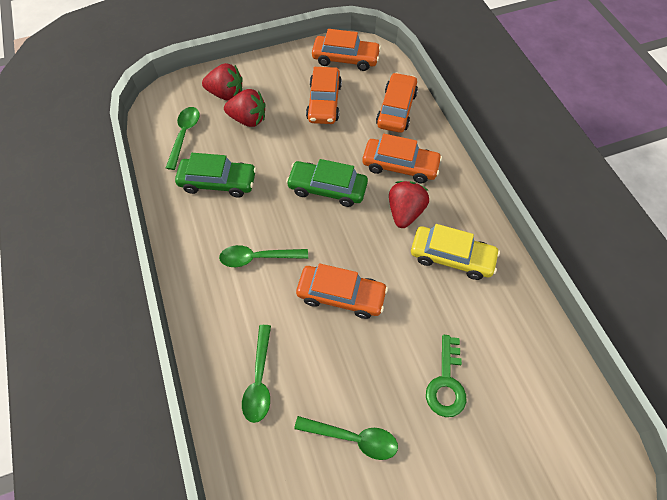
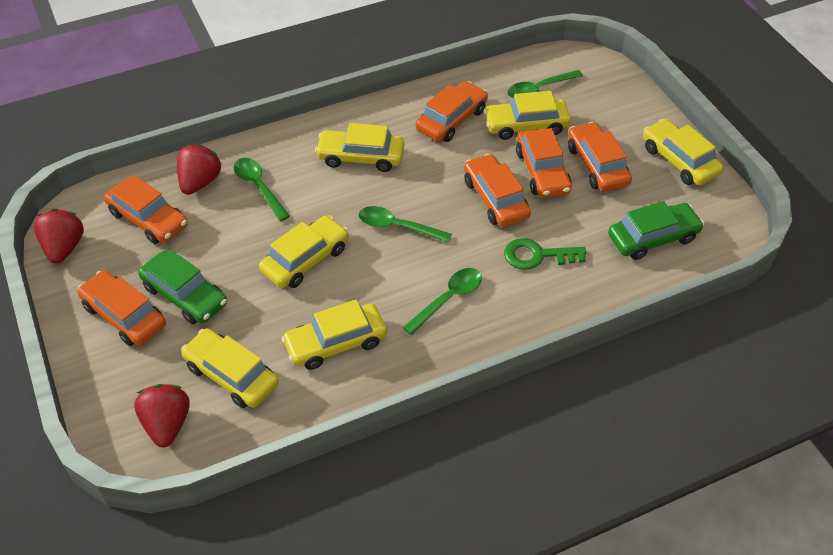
orange car: [296,263,388,319] [306,67,342,124] [312,29,381,71] [362,134,442,183] [376,73,418,133] = 5 -> [77,270,166,346] [104,175,188,244] [416,81,488,142] [464,154,531,227] [516,128,572,198] [568,122,632,192] = 6
yellow car: [411,224,500,280] = 1 -> [181,328,279,408] [259,215,349,288] [282,300,387,370] [315,123,404,172] [484,91,571,140] [643,119,724,186] = 6

